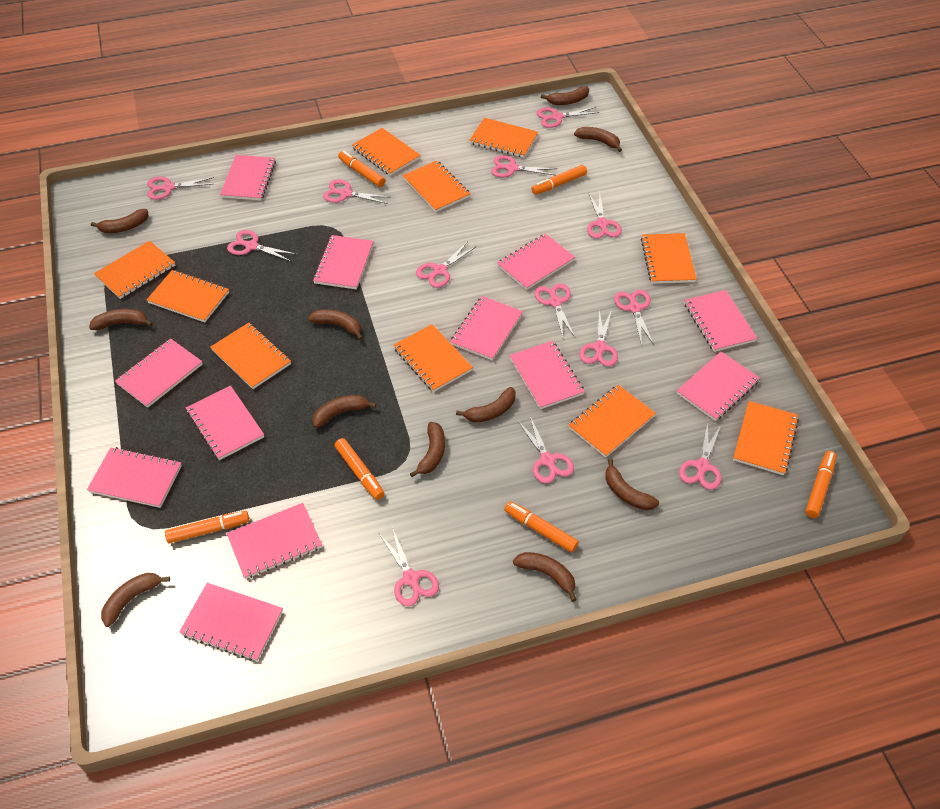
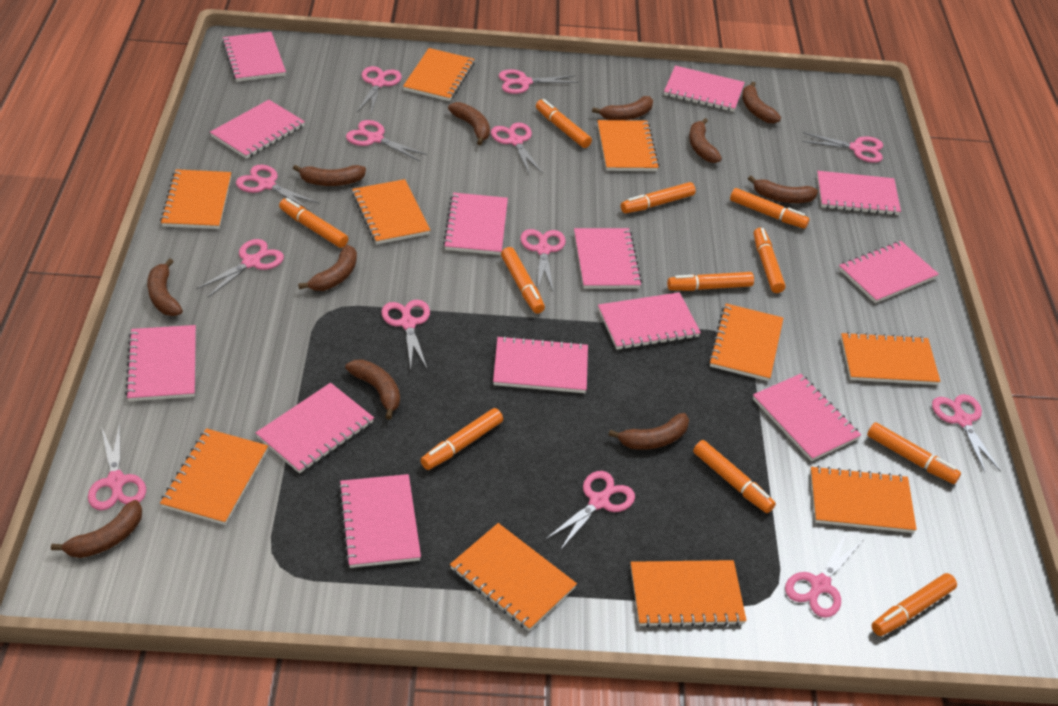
orange marker: [165,511,249,543] [334,438,385,500] [338,151,385,187] [504,501,579,553] [531,165,587,195] [805,451,837,518] = 6 -> [279,198,348,248] [420,408,503,470] [501,247,545,314] [536,99,592,148] [621,182,696,213] [667,272,754,291] [693,440,776,513] [730,188,809,229] [754,228,785,293] [867,422,961,484] [872,573,957,636] = 11
pink notebook: [87,447,182,508] [115,338,203,408] [179,583,283,661] [186,386,264,460] [220,155,276,201] [227,503,322,579] [313,235,373,289] [450,296,523,360] [497,234,575,290] [510,341,585,409] [677,352,760,421] [684,290,757,352] = 12 -> [125,325,196,401] [210,100,305,159] [222,32,286,82] [255,383,374,473] [338,474,421,568] [443,193,508,255] [493,336,588,393] [574,228,642,289] [598,292,701,350] [664,66,745,112] [753,374,861,461] [817,171,901,215] [839,241,939,303] = 13

